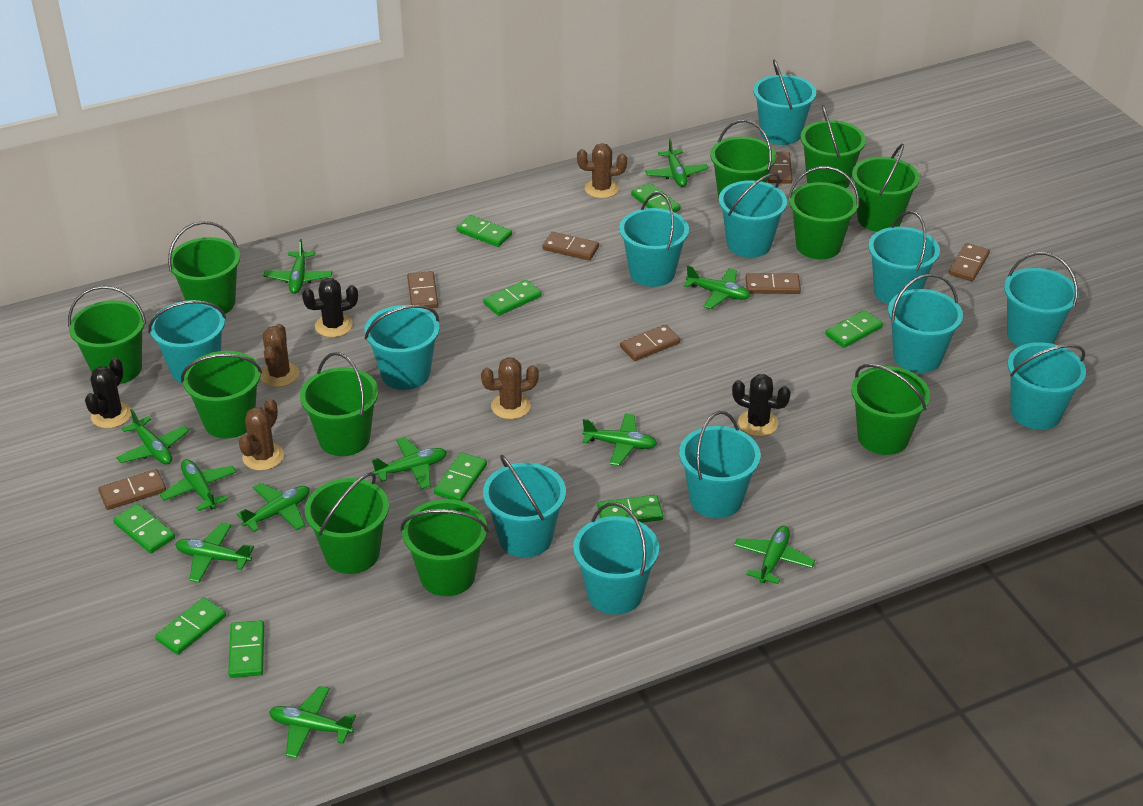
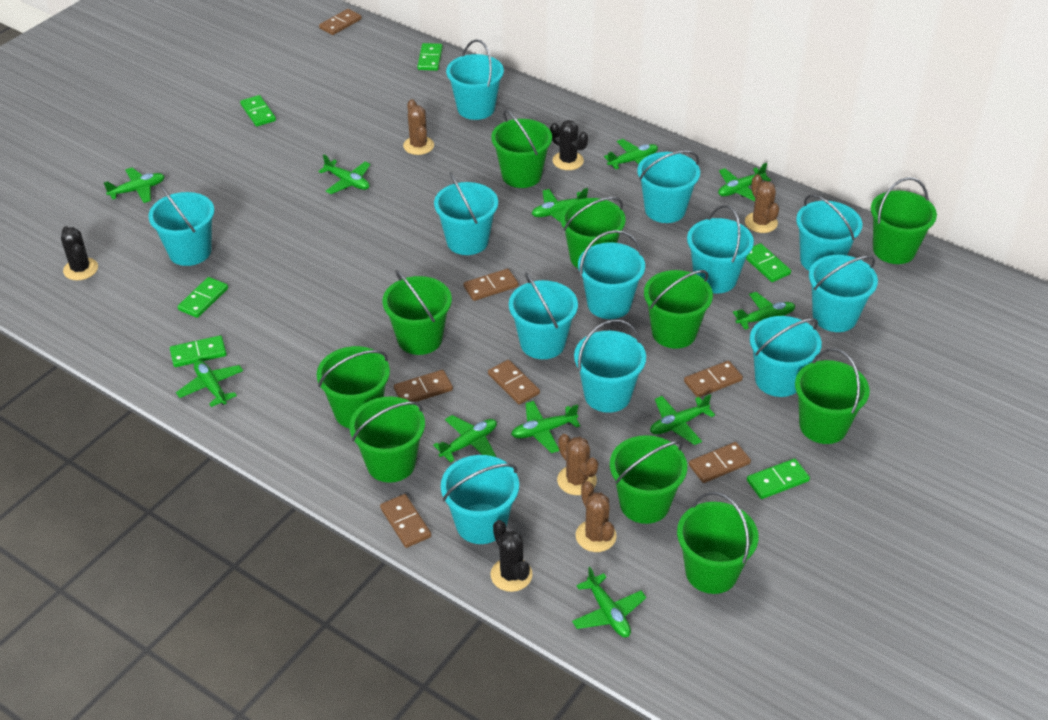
green bucket: [68,285,146,384] [168,221,240,314] [181,351,262,439] [300,352,379,456] [305,472,389,574] [401,499,489,596] [710,120,776,199] [788,166,859,260] [800,105,866,189] [851,364,930,455] [852,144,920,232] = 11 -> [317,346,390,428] [349,397,425,483] [383,270,452,355] [491,109,552,188] [560,197,626,268] [610,435,687,524] [644,270,713,349] [677,492,759,594] [795,348,870,444] [871,177,937,264] = 10
green domino: [113,504,175,553] [155,597,226,655] [228,620,264,678] [434,452,487,501] [457,215,512,247] [483,280,541,316] [597,495,663,523] [631,183,680,212] [825,310,883,348] = 9 -> [170,335,227,367] [178,277,228,318] [240,95,276,127] [417,43,443,71] [746,243,791,282] [747,458,810,499] = 6

